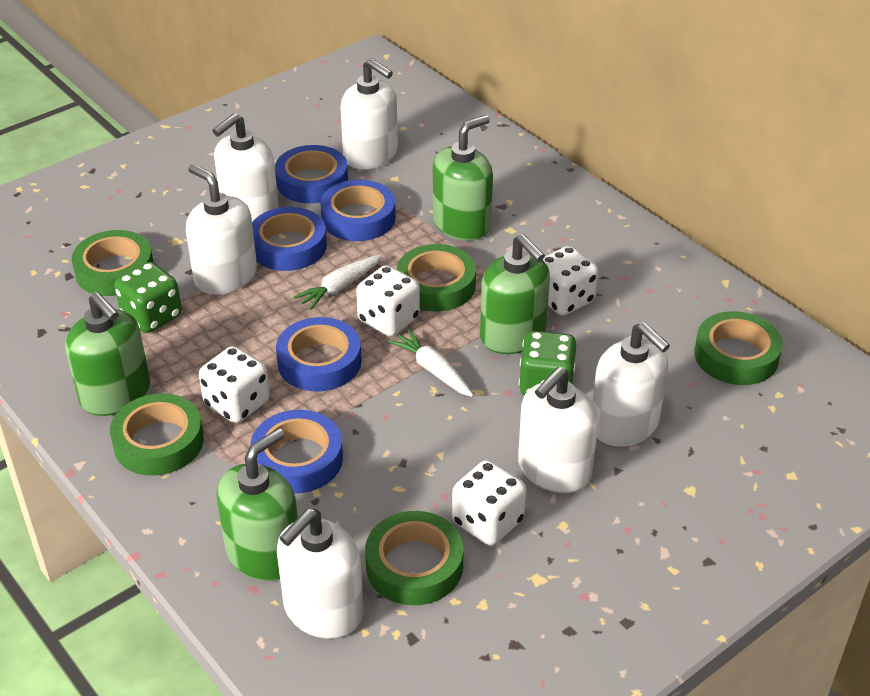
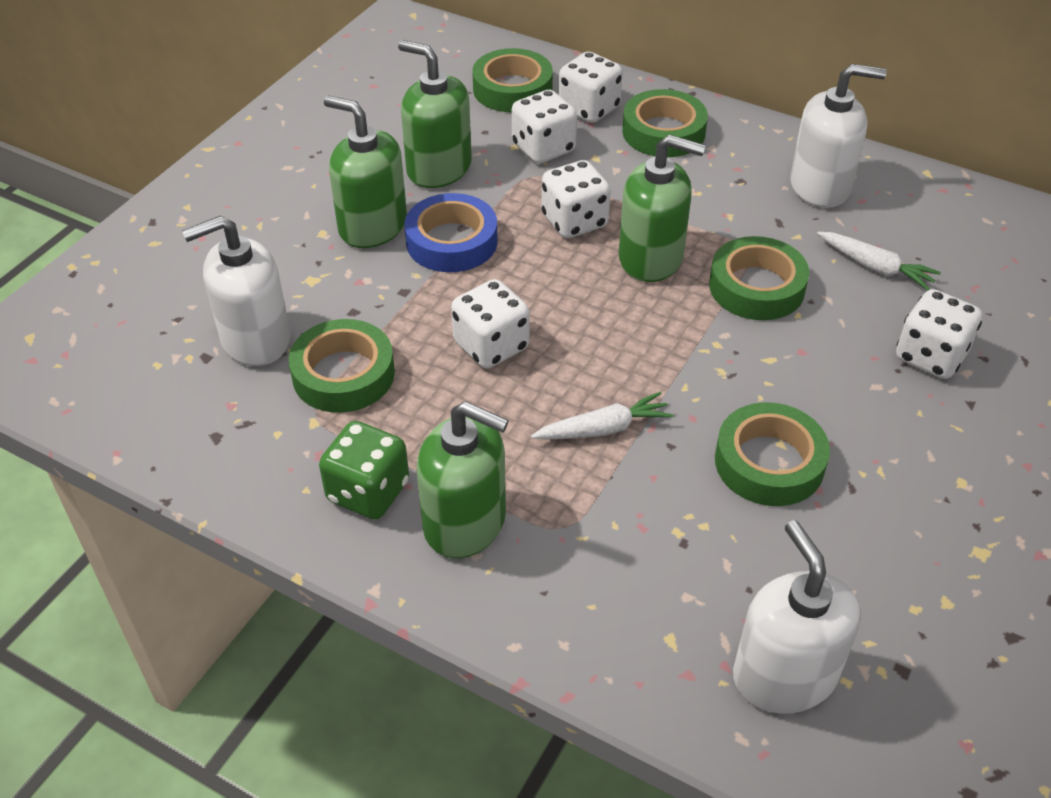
blue tape: [250,410,343,494] [252,207,327,271] [275,145,348,203] [276,317,361,391] [320,180,396,241] = 5 -> [404,193,498,272] = 1
green dice: [114,262,182,333] [519,331,576,395] = 2 -> [319,421,409,519] = 1
white dice: [199,346,270,423] [356,265,420,337] [452,460,526,545] [543,246,598,315] = 4 -> [451,279,530,368] [512,90,577,163] [542,160,611,238] [559,51,623,123] [896,289,982,379] = 5
white soap dispenser: [186,164,257,295] [212,113,279,222] [277,508,363,639] [340,58,398,169] [518,367,598,493] [592,322,670,446] = 6 -> [182,216,290,366] [733,520,861,714] [790,64,887,208] = 3

